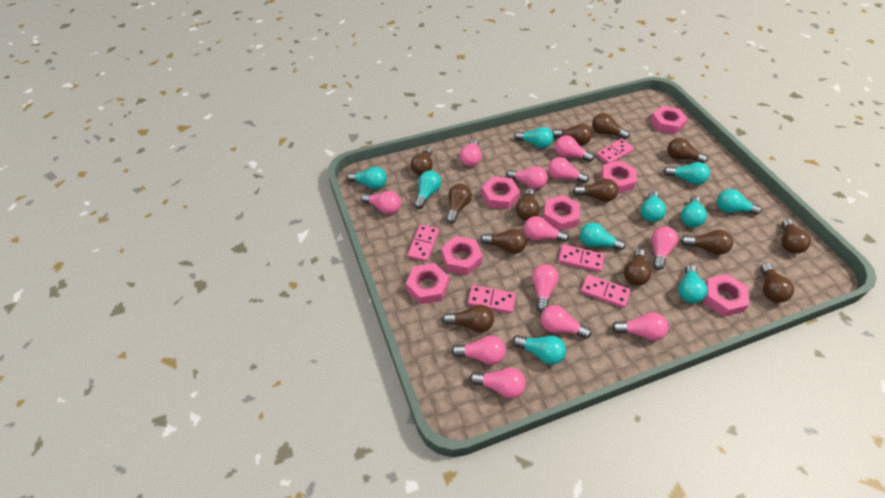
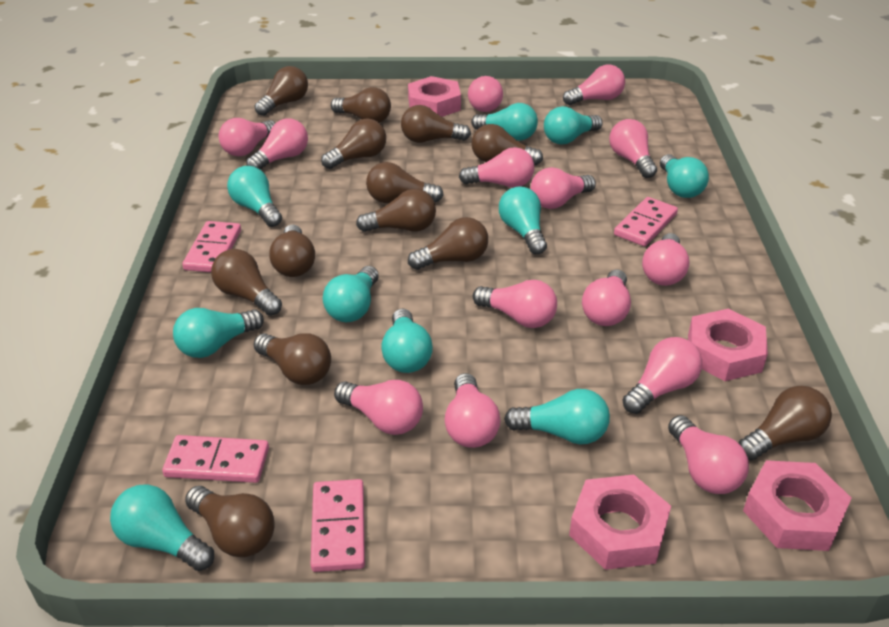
pink domino: [407,224,439,262] [468,285,516,313] [558,244,604,272] [581,274,630,308] [596,139,634,164] = 5 -> [162,435,269,483] [182,221,241,272] [311,479,365,572] [614,197,678,246] = 4
pink light bulb: [361,191,401,215] [451,335,506,365] [460,139,482,167] [469,367,526,398] [506,166,548,189] [524,216,569,242] [532,264,559,313] [541,305,592,339] [548,157,589,183] [555,135,594,162] [612,312,668,341] [652,226,678,270] = 12 -> [219,118,275,156] [246,118,308,169] [334,380,423,435] [445,373,500,448] [459,147,534,188] [468,76,503,112] [473,280,557,328] [531,167,596,209] [563,64,625,105] [582,270,631,326] [609,119,657,178] [622,337,702,414] [642,233,690,286] [668,415,749,494] = 14
pink nut: [406,263,449,304] [441,236,483,275] [481,176,520,210] [543,195,580,231] [601,160,637,194] [650,106,688,135] [703,274,749,317] = 7 -> [408,76,461,117] [569,475,671,570] [688,309,768,381] [743,460,851,551] = 4

